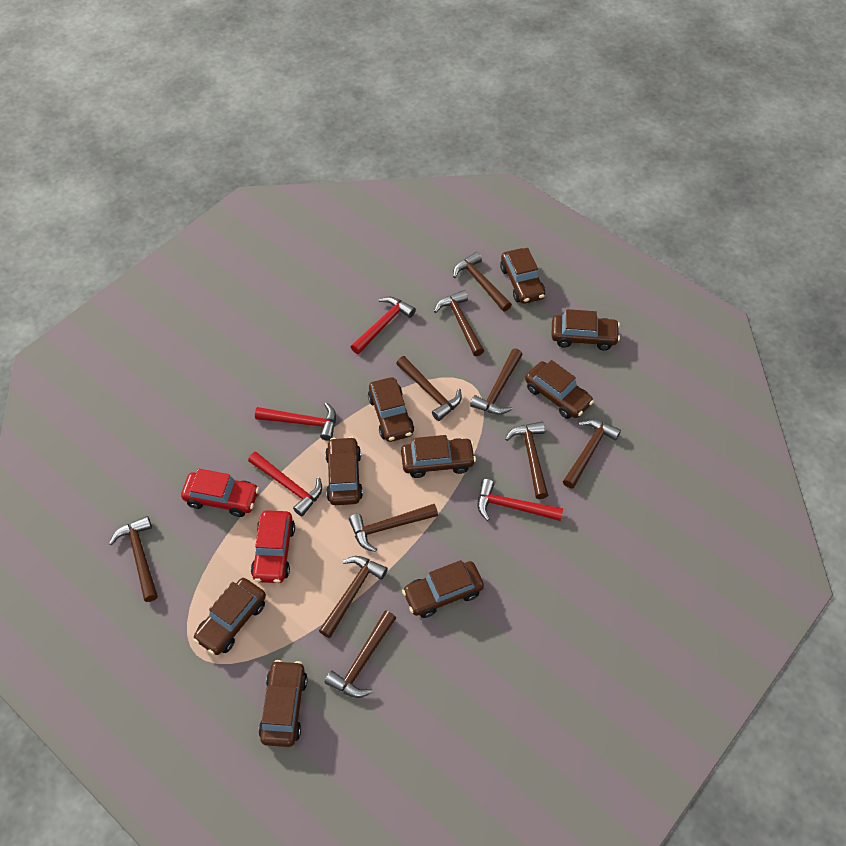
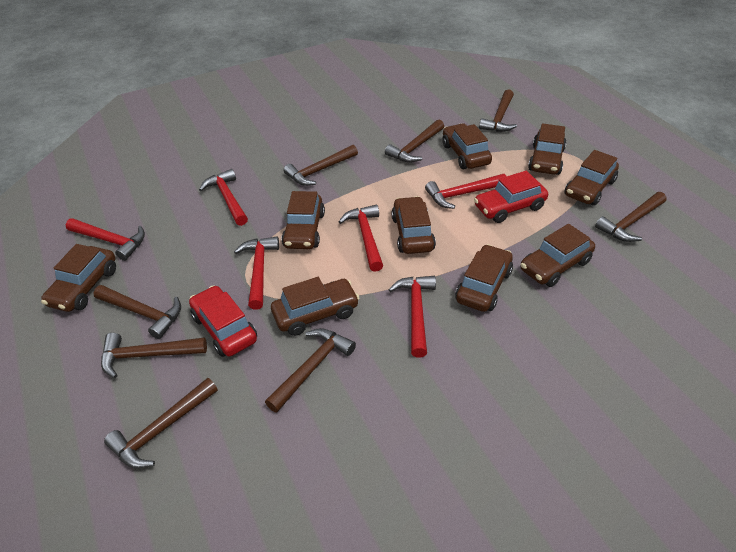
brown hammer: [109,516,158,602] [319,556,388,638] [325,610,396,698] [349,504,438,552] [396,356,462,421] [434,290,484,356] [453,252,512,312] [470,348,523,414] [505,421,548,499] [563,419,621,489] = 10 -> [94,285,181,339] [101,333,207,378] [104,378,218,468] [265,328,356,413] [284,145,358,186] [385,120,444,163] [479,89,517,132] [595,192,666,242] = 8
red hammer: [248,451,322,516] [255,402,336,441] [351,297,416,354] [478,479,563,521] = 4 -> [66,218,145,261] [199,169,248,226] [234,237,279,310] [339,205,383,272] [388,276,436,358] [425,174,507,209] = 6

